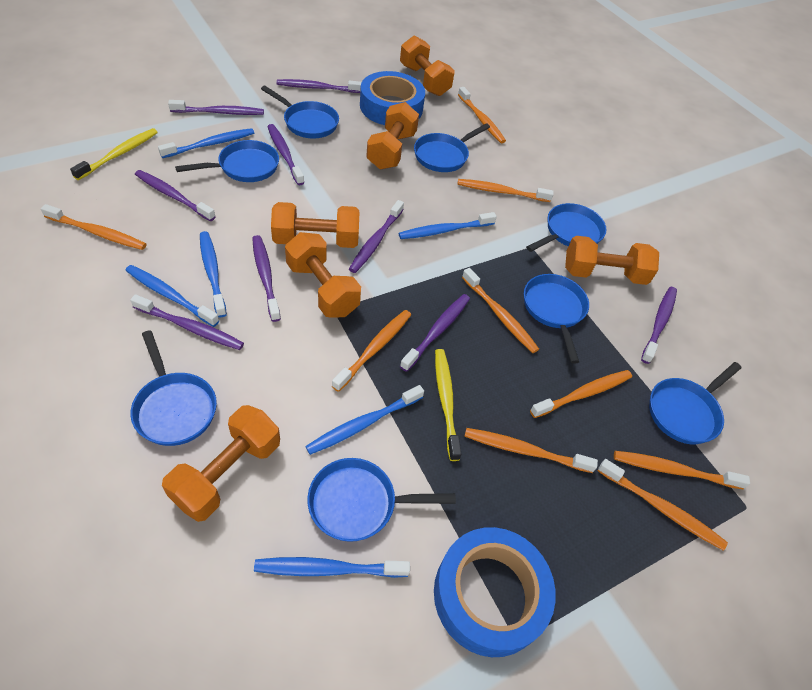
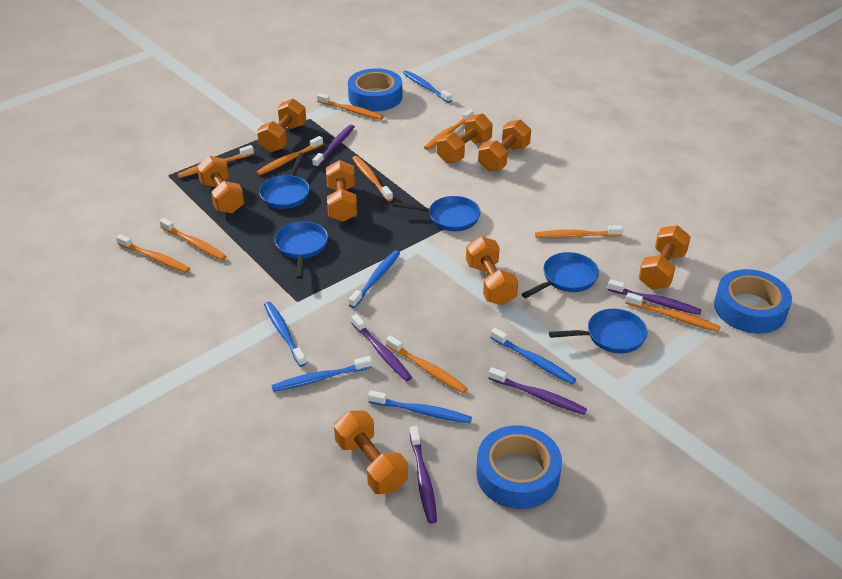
blue pan: [130,330,217,446] [175,140,279,182] [261,86,339,138] [307,458,456,542] [414,123,490,172] [524,274,589,364] [526,203,607,252] [649,362,742,444] = 8 -> [259,153,310,209] [275,221,328,279] [393,196,480,231] [522,252,599,298] [549,309,648,354] = 5
blue tape: [360,71,425,125] [434,527,556,657] = 2 -> [348,68,402,111] [476,425,562,509] [714,269,792,334] = 3
orange dumbbell: [162,405,280,522] [271,202,359,248] [285,232,361,318] [366,102,419,169] [400,36,455,96] [565,236,659,285] = 6 -> [197,156,244,213] [257,99,306,152] [326,160,357,222] [334,410,408,494] [437,114,493,163] [466,236,518,305] [478,120,531,172] [638,225,691,290] = 8
orange toothbrush: [41,204,146,250] [332,310,411,392] [457,179,554,202] [458,87,506,143] [462,268,539,353] [464,428,598,473] [530,370,632,418] [598,459,728,551] [614,451,750,490] = 9 -> [116,234,190,273] [159,218,227,260] [178,145,254,178] [257,136,323,175] [317,93,384,120] [352,156,393,201] [386,335,468,393] [424,109,474,150] [535,225,624,238] [625,292,721,332] = 10
purple toothbrush: [130,294,244,350] [135,170,216,221] [168,100,264,115] [252,235,281,322] [267,124,304,185] [277,79,362,93] [349,200,404,273] [400,294,470,372] [641,287,677,364] = 9 -> [312,124,355,168] [351,314,412,381] [410,426,437,524] [488,367,587,415] [607,279,702,315] = 5
yellow toothbrush: [70,128,158,180] [435,349,461,461] = 2 -> none = 0

